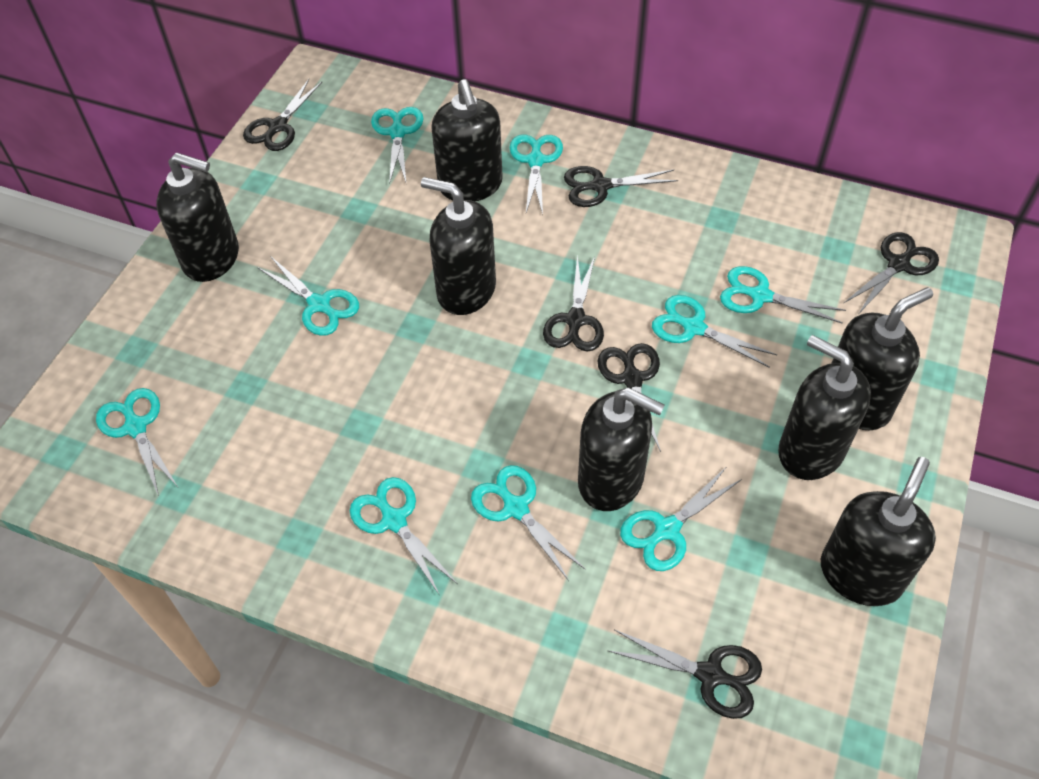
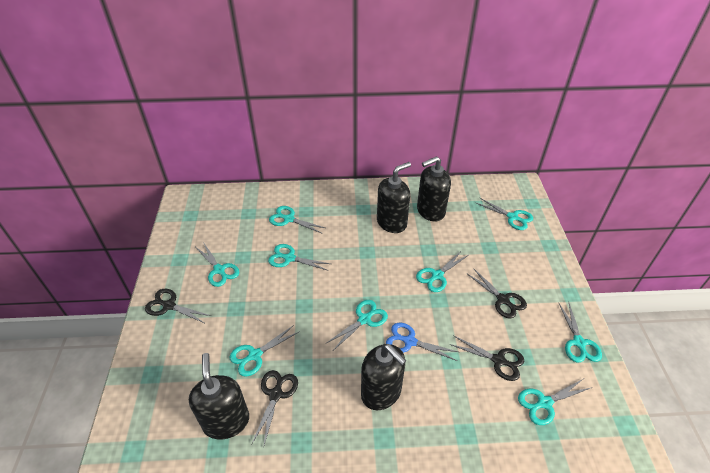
black scissors: [243,79,322,151] [543,255,604,351] [564,166,678,207] [598,343,661,452] [608,630,762,719] [844,232,939,313] = 6 -> [145,289,211,323] [251,370,298,448] [449,335,524,381] [467,268,527,319] = 4
black soap dispenser: [156,152,239,282] [421,177,496,315] [431,79,503,201] [578,388,665,511] [778,335,871,480] [821,457,936,606] [832,287,933,430] = 7 -> [189,353,249,439] [361,344,407,410] [377,162,411,233] [417,156,451,221] = 4
blue scissors: none = 0 -> [386,323,458,361] = 1

